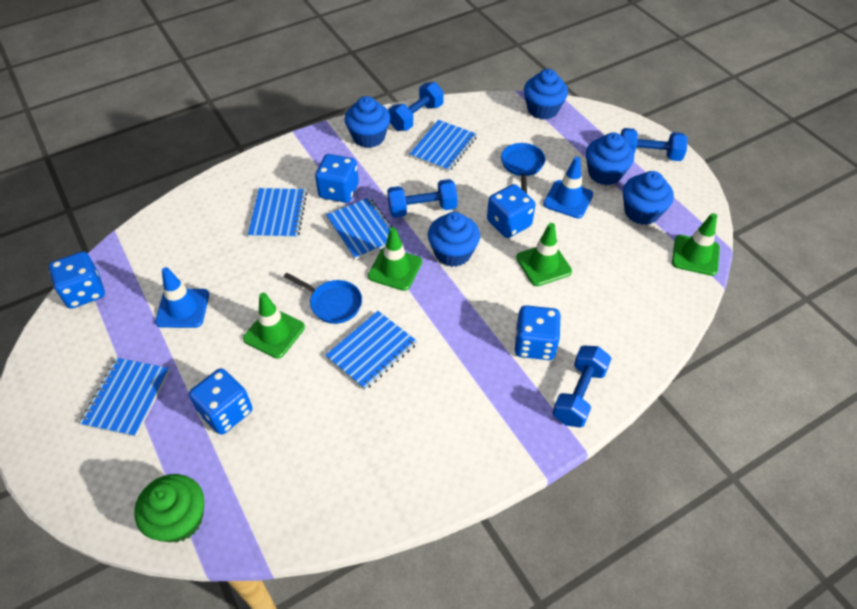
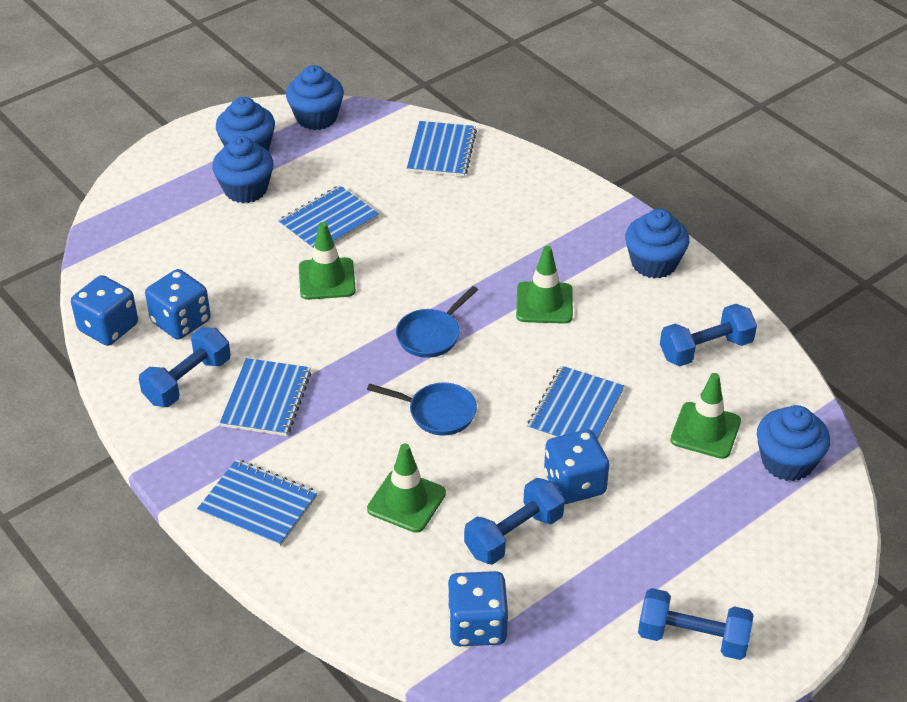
blue dice: [49,252,105,309] [189,368,252,435] [315,154,359,203] [487,184,535,238] [515,305,561,360] = 5 -> [71,275,138,346] [145,269,211,340] [447,571,508,646] [544,429,609,504] = 4
blue traffic cone: [155,267,209,328] [543,157,593,218] = 2 -> none = 0
green cupcake: [134,474,204,543] = 1 -> none = 0

